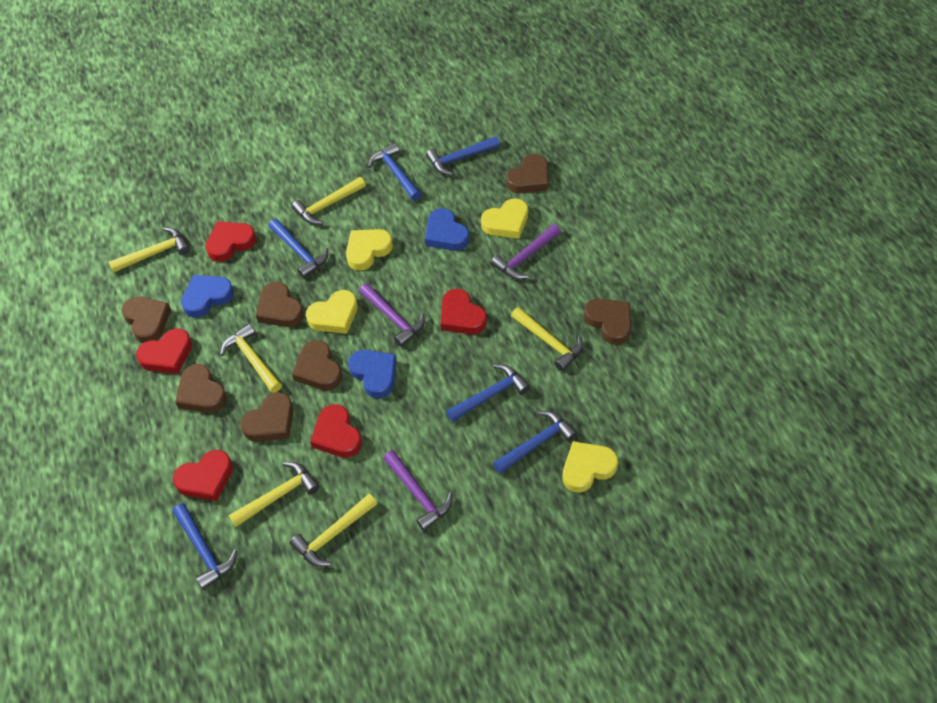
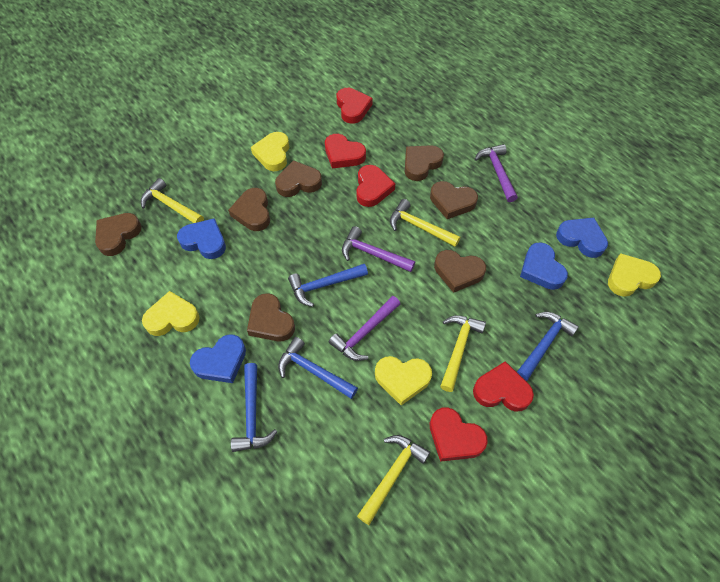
blue hammer: [172,503,237,590] [269,219,328,278] [368,143,422,201] [426,136,500,175] [446,364,530,422] [493,411,577,474] = 6 -> [231,363,277,452] [278,337,358,399] [288,264,368,307] [517,312,579,381] = 4
blue heart: [181,275,234,318] [348,350,397,398] [425,208,469,251] = 3 -> [177,218,226,259] [190,334,246,383] [520,242,568,290] [556,218,608,258] = 4
yellow hammer: [109,227,190,273] [220,324,282,393] [228,462,320,527] [290,494,378,567] [292,177,366,225] [511,307,583,371] = 6 -> [141,178,204,223] [357,435,430,525] [390,199,460,247] [440,315,486,392] = 4

